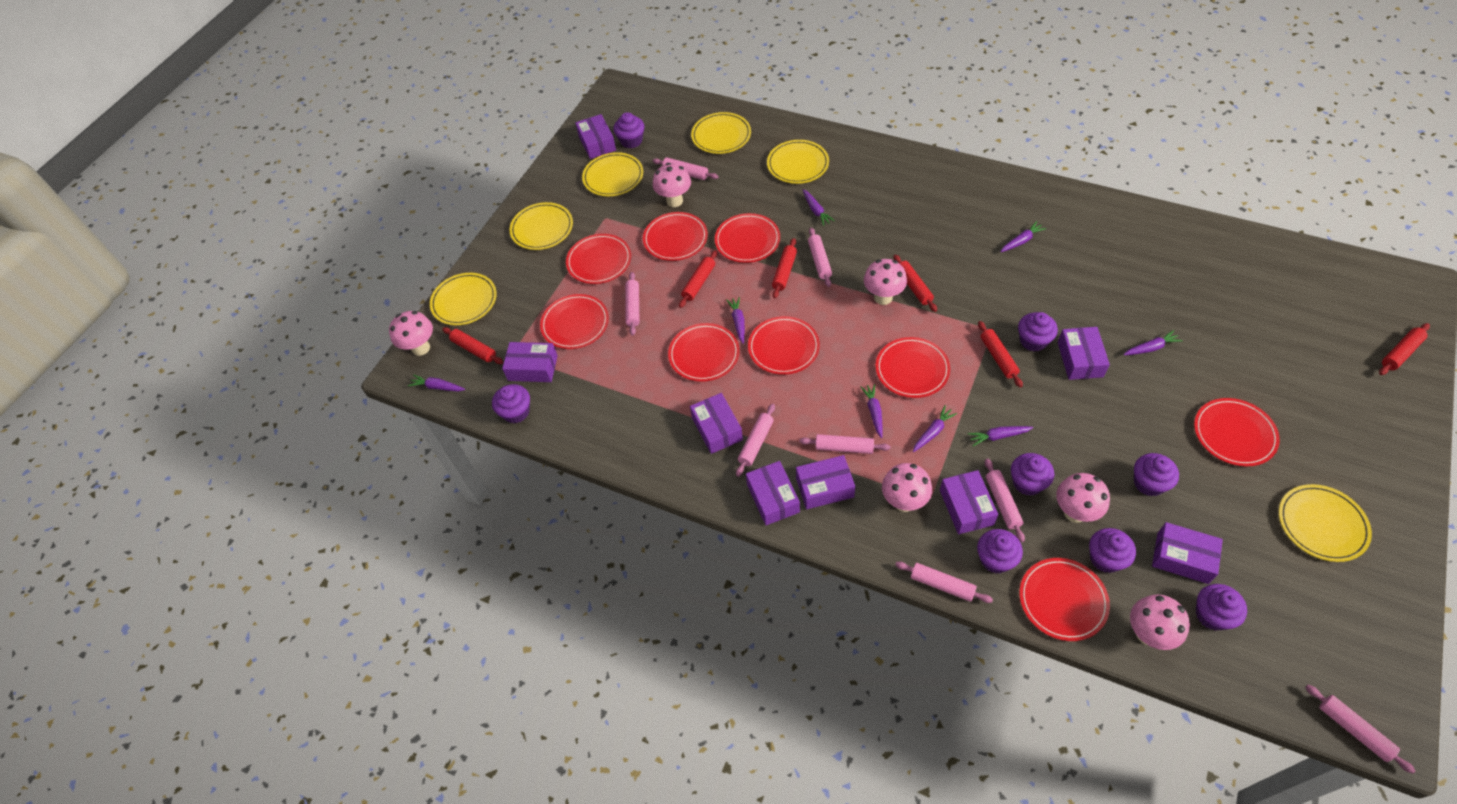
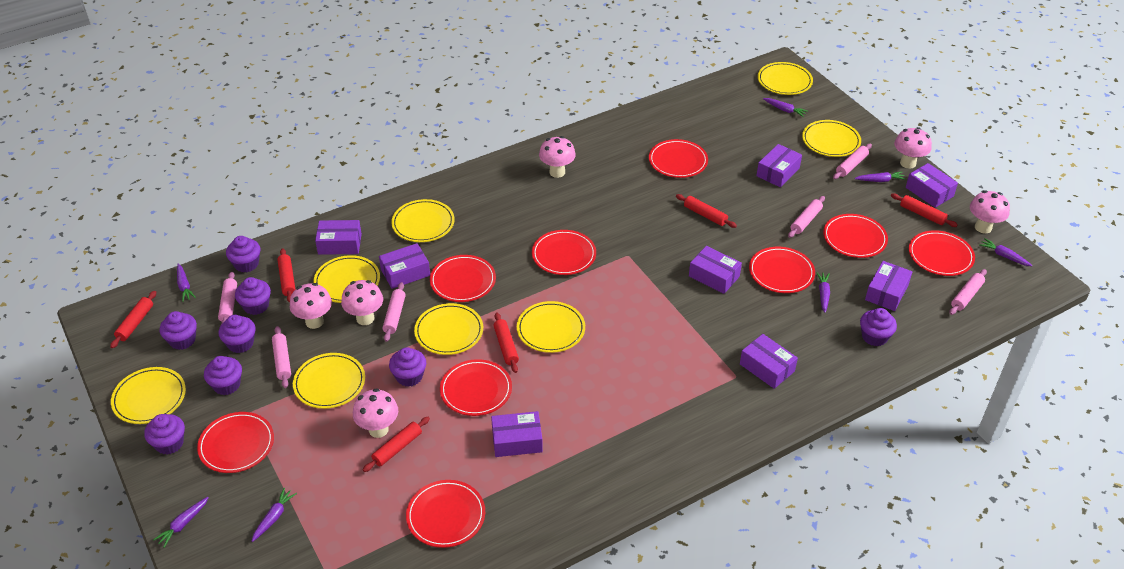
pink rolling pin: [625,272,640,336] [653,157,719,180] [736,404,775,477] [799,434,890,454] [808,228,832,287] [895,562,993,603] [985,458,1025,542] [1305,685,1415,774] = 8 -> [218,272,237,324] [272,326,291,388] [382,282,406,342] [788,196,825,238] [833,144,872,179] [949,269,987,315] = 6
purple carrot: [408,374,465,392] [726,297,745,344] [803,189,835,226] [860,384,883,438] [913,405,957,452] [968,426,1033,446] [1000,221,1046,252] [1123,330,1183,355] = 8 -> [153,497,209,548] [177,263,196,302] [251,488,297,542] [763,98,808,117] [816,272,830,313] [855,172,906,182] [979,238,1032,266] = 7
yellow plate: [430,273,497,325] [509,202,573,250] [582,152,643,196] [691,112,751,154] [767,140,829,184] [1279,484,1372,562] = 6 -> [111,367,186,424] [293,353,365,409] [313,255,380,303] [391,199,455,242] [414,303,483,355] [517,301,585,353] [758,62,813,95] [802,120,861,157] = 8

